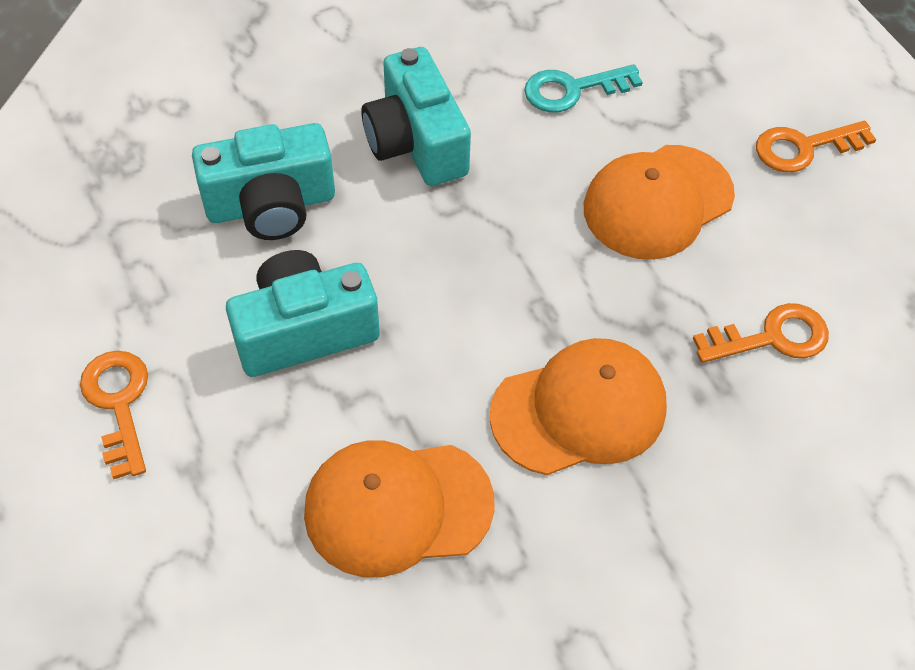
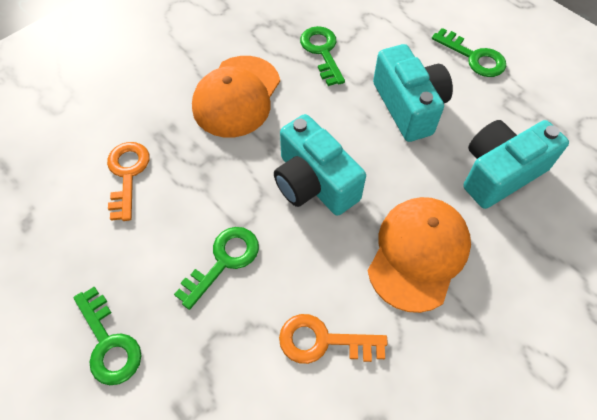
green key: none = 0 -> [73,287,142,385] [174,227,259,310] [300,26,345,86] [432,28,506,77] = 4
orange cap: [304,440,494,577] [490,338,667,475] [584,145,735,260] = 3 -> [192,56,280,137] [368,197,471,313] = 2
orange key: [80,351,148,479] [693,303,829,363] [756,121,876,172] = 3 -> [107,142,149,221] [279,314,388,364] = 2
turquoise key: [524,64,643,112] = 1 -> none = 0

